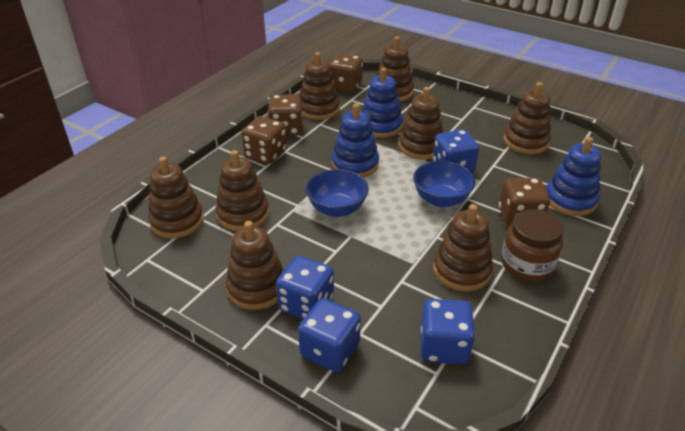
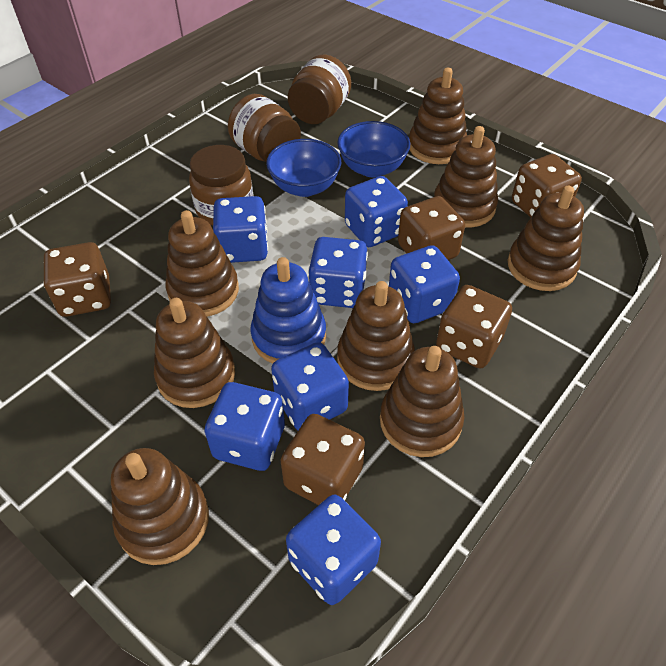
blue dice: [276,255,334,319] [298,298,361,372] [420,299,475,365] [433,129,479,173] = 4 -> [204,382,285,471] [213,196,268,263] [271,342,349,430] [286,495,381,605] [308,237,368,308] [345,176,408,247] [389,245,460,323] = 7
blue stacking toy: [332,104,379,178] [362,68,403,138] [546,137,601,216] = 3 -> [250,257,326,363] = 1
brown dice: [242,116,287,164] [268,94,303,136] [330,53,363,93] [499,177,550,228] = 4 -> [43,242,111,317] [280,414,365,505] [398,196,465,260] [436,285,512,368] [512,154,582,218] = 5
brown jar: [501,209,564,282] = 1 -> [189,145,253,226] [228,94,301,162] [288,55,351,124] = 3

